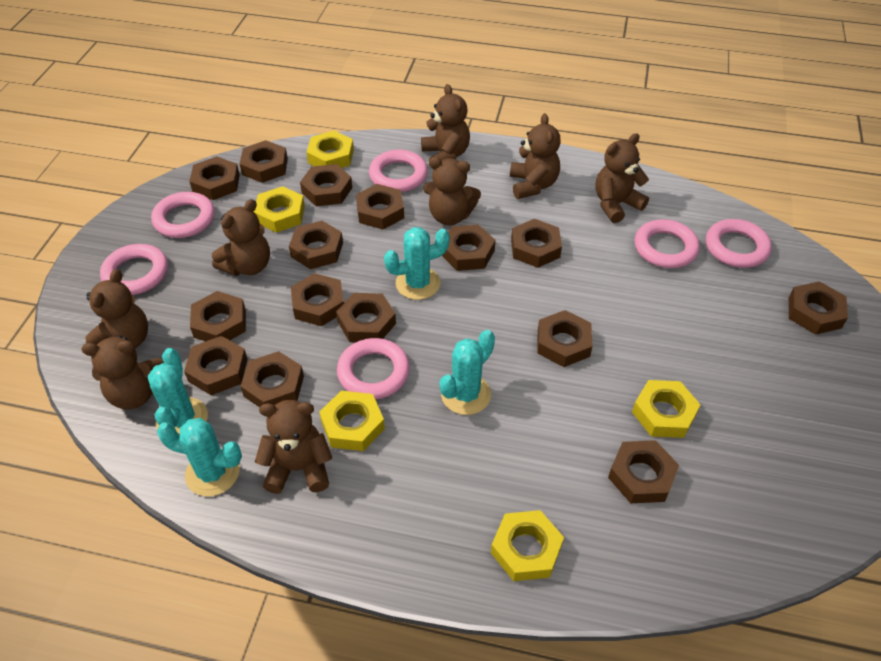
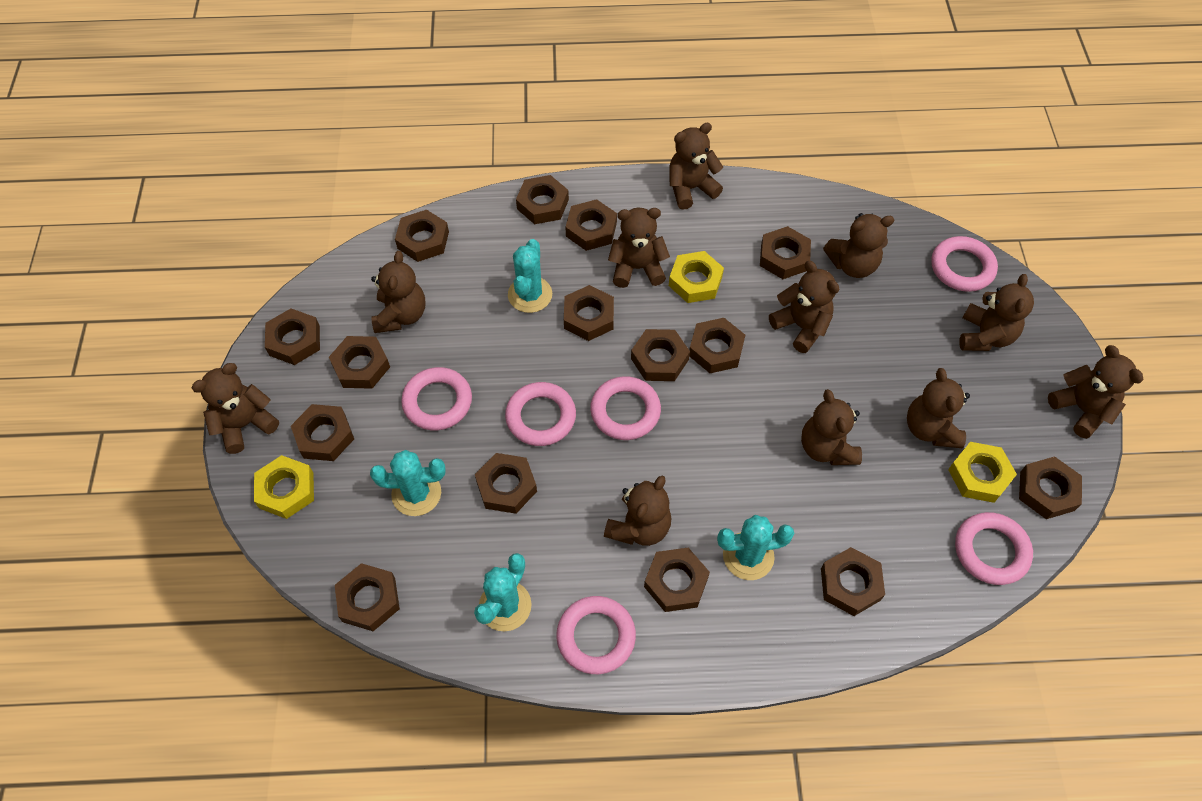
brown teddy bear: [81,335,164,410] [85,269,148,348] [212,199,270,276] [255,400,332,494] [421,84,470,160] [423,157,481,225] [510,114,561,199] [596,133,649,223] = 8 -> [191,363,279,454] [371,251,425,333] [604,476,671,546] [608,208,670,288] [669,123,723,210] [769,261,839,353] [801,389,862,465] [823,213,894,278] [907,368,970,448] [959,274,1034,351] [1048,345,1143,439] = 11
yellow nut: [254,186,305,233] [306,131,354,168] [319,391,385,451] [491,510,564,581] [632,380,700,438] = 5 -> [254,455,314,519] [669,251,724,303] [948,442,1017,503] = 3

